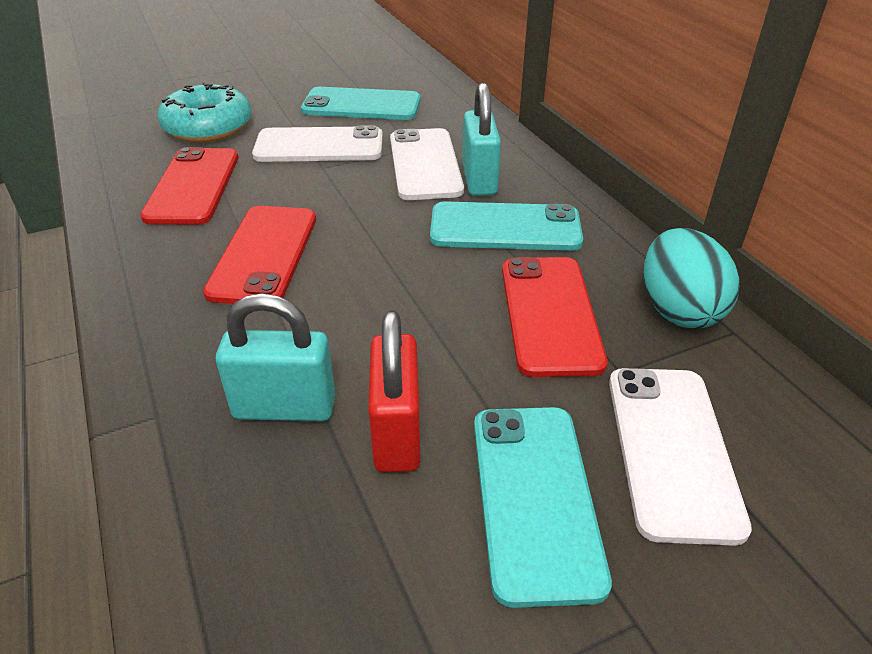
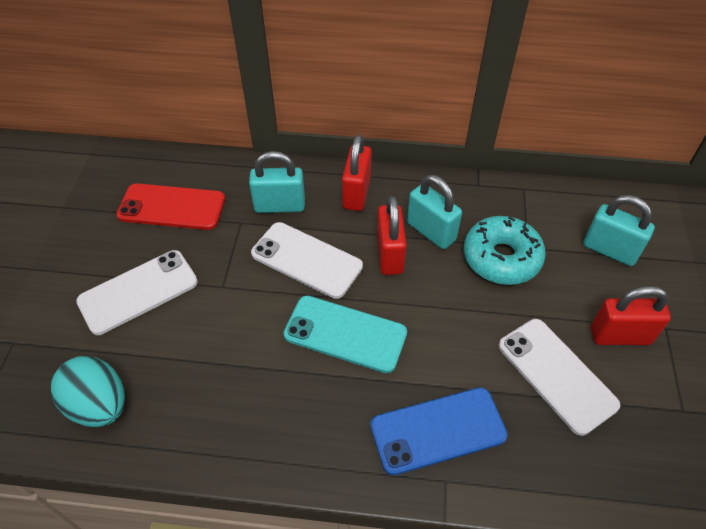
blue phone: none = 0 -> [370,387,508,475] = 1
red padlock: [368,310,421,473] = 1 -> [342,134,372,211] [377,196,407,275] [591,286,671,345] = 3
red phone: [140,147,238,225] [203,206,316,304] [502,257,608,377] = 3 -> [116,183,225,230] = 1
turquoise padlock: [216,293,335,421] [462,82,501,196] = 2 -> [249,151,305,213] [407,175,462,249] [583,195,655,266] = 3
turquoise phone: [301,87,421,120] [430,201,583,251] [474,407,612,608] = 3 -> [284,296,407,373] = 1

